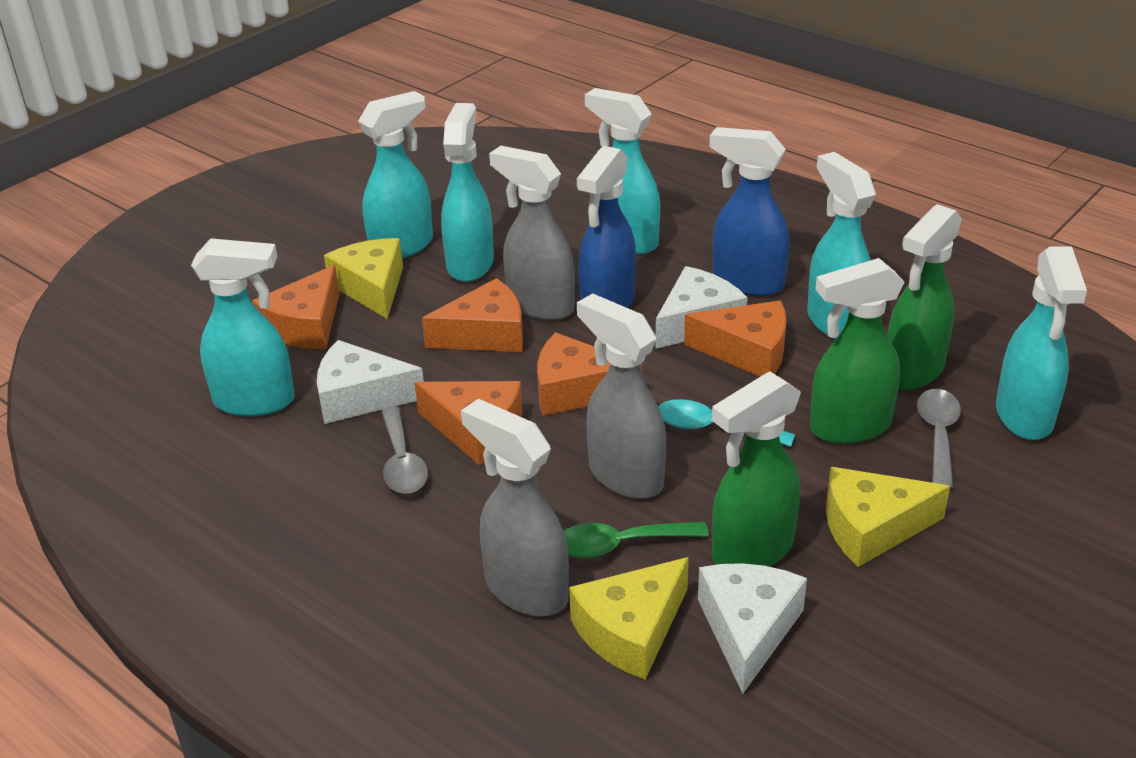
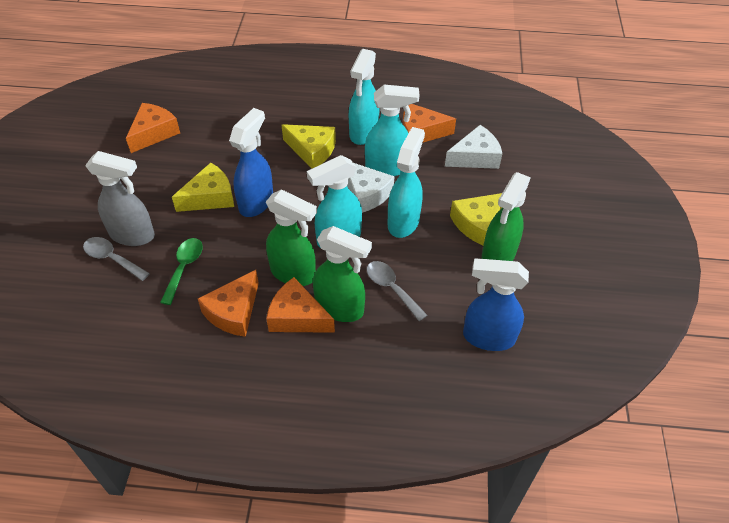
grey spray bottle: [461,399,569,616] [489,146,575,321] [577,293,666,499] = 3 -> [85,151,155,246] = 1
orange cheese: [252,265,340,349] [415,381,523,466] [422,278,523,352] [537,332,642,416] [684,301,786,377] = 5 -> [126,103,180,153] [198,270,259,337] [266,277,335,333] [403,104,456,142] = 4
turquoise spoon: [658,399,795,447] = 1 -> none = 0
turquoise spray bottle: [191,238,294,417] [358,91,433,259] [441,103,494,282] [585,88,660,255] [807,152,876,339] [996,246,1087,440] = 6 -> [307,155,362,248] [349,49,380,145] [365,84,419,176] [388,127,425,238] = 4
white cheese: [317,340,424,424] [655,266,747,349] [698,563,807,694] = 3 -> [347,163,395,213] [445,125,502,169] = 2

